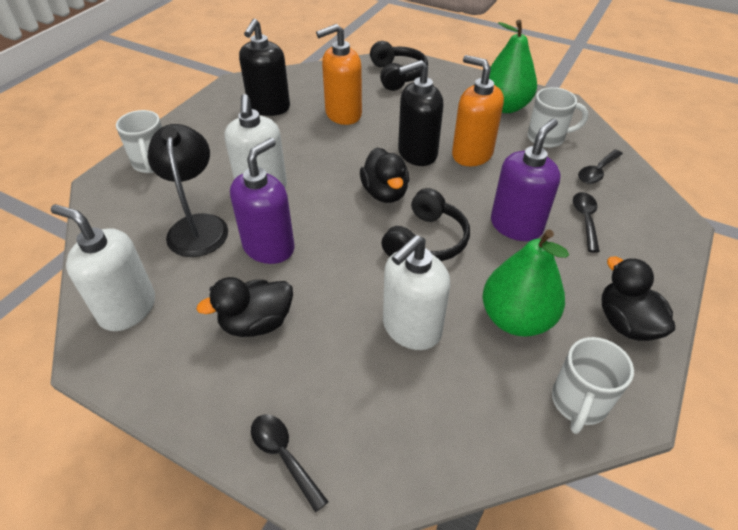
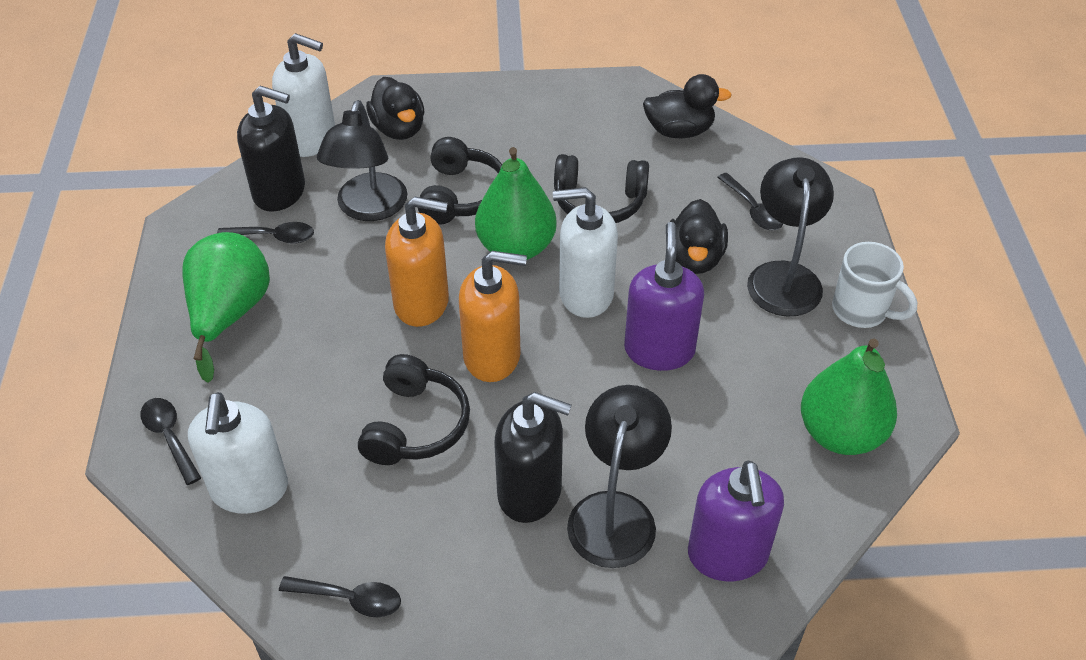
black headphones: [370,41,428,91] [381,188,470,261] = 2 -> [358,354,470,465] [417,137,502,225] [554,154,649,223] = 3
black lamp: [148,124,228,257] = 1 -> [317,100,407,221] [567,385,672,568] [747,157,834,317] = 3
black spoon: [251,414,329,512] [573,192,600,253] [578,150,623,184] = 3 -> [140,398,201,485] [217,222,314,244] [279,576,401,618] [717,173,783,230] = 4
green pear: [483,229,569,337] [489,20,537,113] = 2 -> [182,232,270,383] [475,147,557,260] [801,339,897,455] = 3
white mug: [116,110,162,173] [528,87,588,148] [552,337,634,434] = 3 -> [832,242,918,328] = 1

